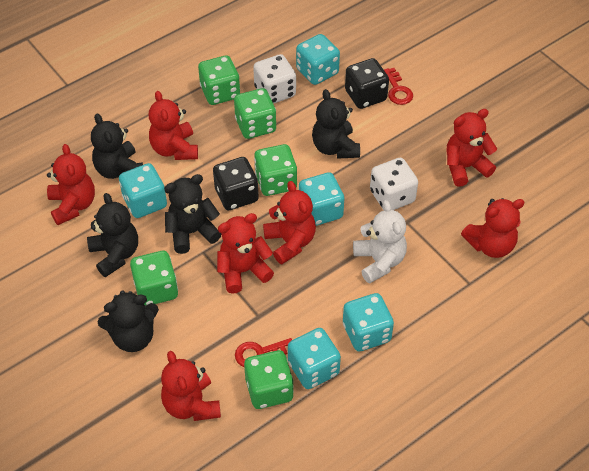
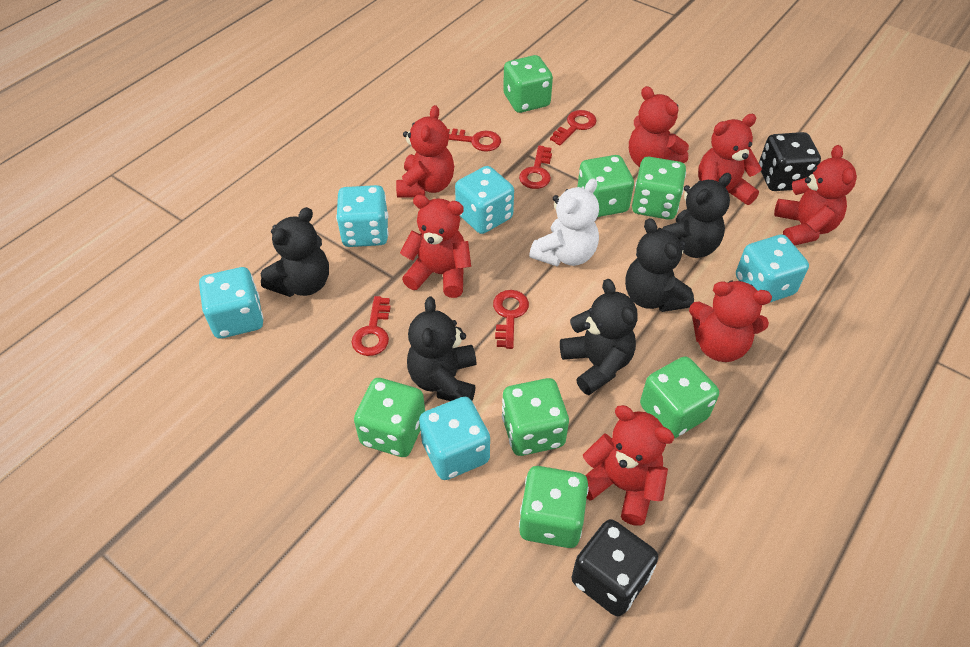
green dice: [130,251,178,305] [198,55,240,105] [234,88,276,139] [244,350,294,409] [254,144,297,196] = 5 -> [354,378,425,457] [502,378,569,456] [503,55,553,113] [519,466,589,548] [577,155,634,217] [632,157,686,220] [640,356,719,438] = 7
red key: [235,338,292,367] [384,68,413,105] = 2 -> [351,296,391,356] [447,129,501,152] [493,290,529,349] [519,145,552,189] [550,110,597,145] = 5
white dice: [253,54,296,104] [370,158,418,210] = 2 -> none = 0

